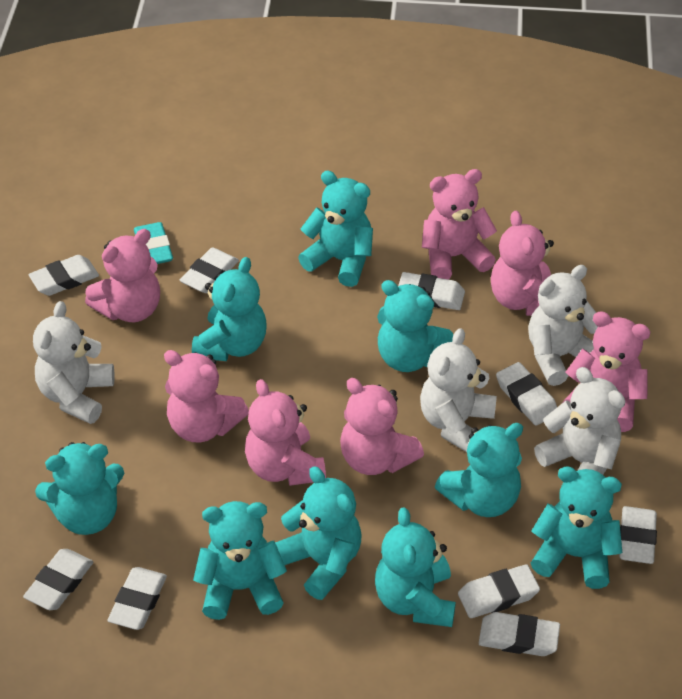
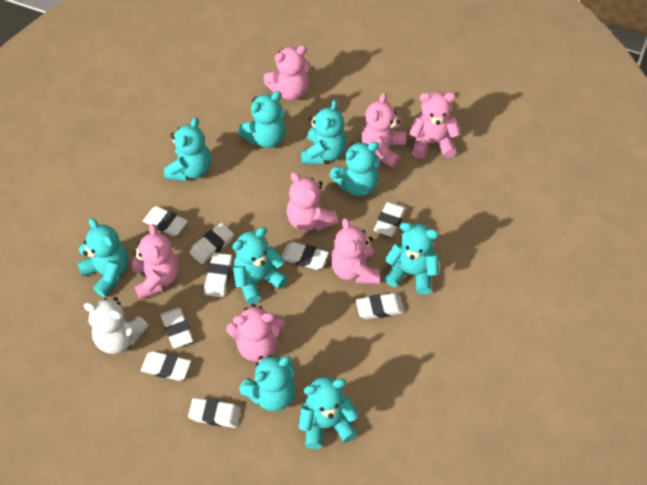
turquoise eraser: [134,222,173,264] = 1 -> none = 0
white teddy bear: [33,301,115,424] [420,328,497,452] [528,265,598,386] [534,367,625,475] = 4 -> [84,297,149,354] = 1

